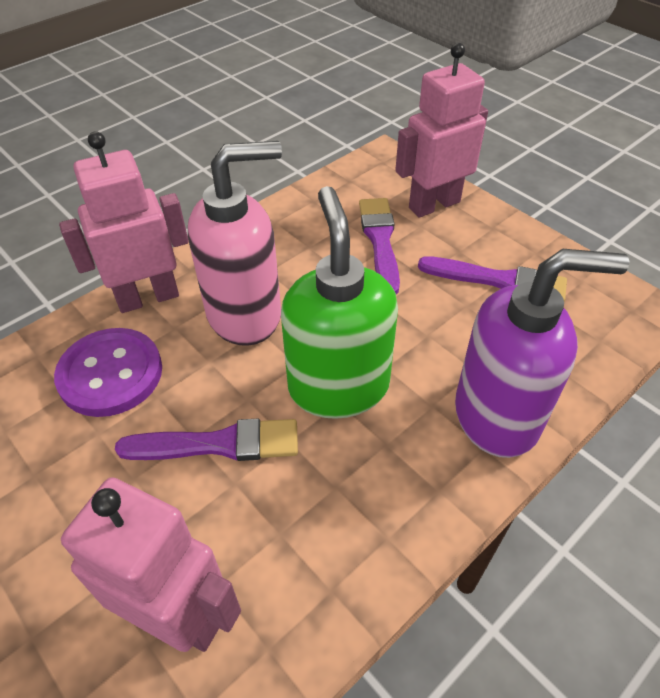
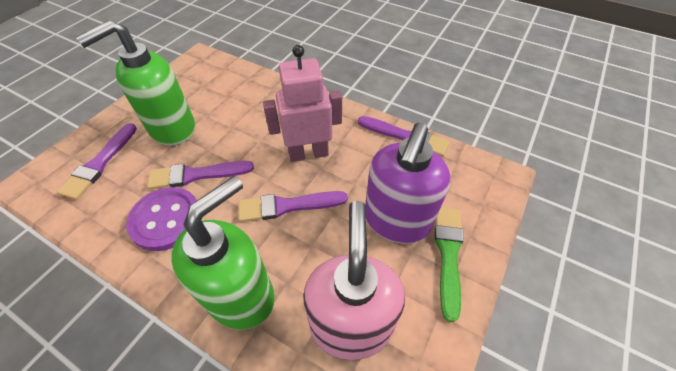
green brush: none = 0 -> [435,207,464,322] = 1
green soap dispenser: [281,186,398,419] = 1 -> [76,20,195,145] [171,176,275,330] = 2
pink robot: [59,131,189,313] [61,477,241,652] [395,43,488,218] = 3 -> [263,45,342,162] = 1
purple brush: [115,419,298,461] [359,198,400,294] [418,256,567,301] = 3 -> [57,123,137,200] [147,161,254,189] [239,191,348,222] [358,116,450,157] = 4

